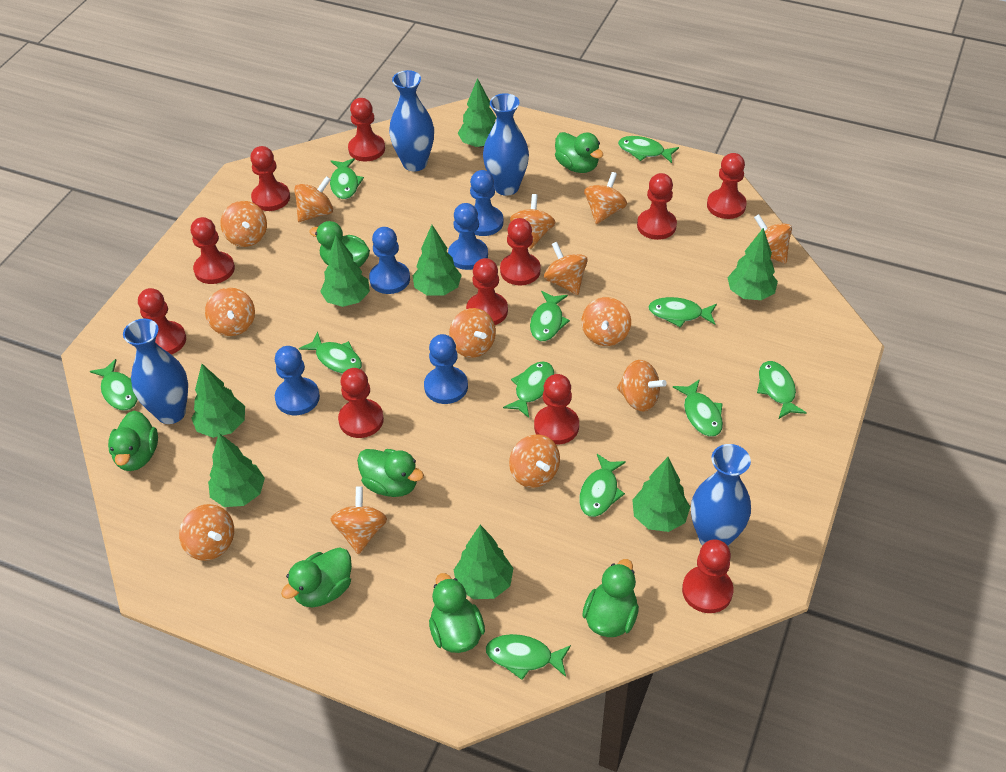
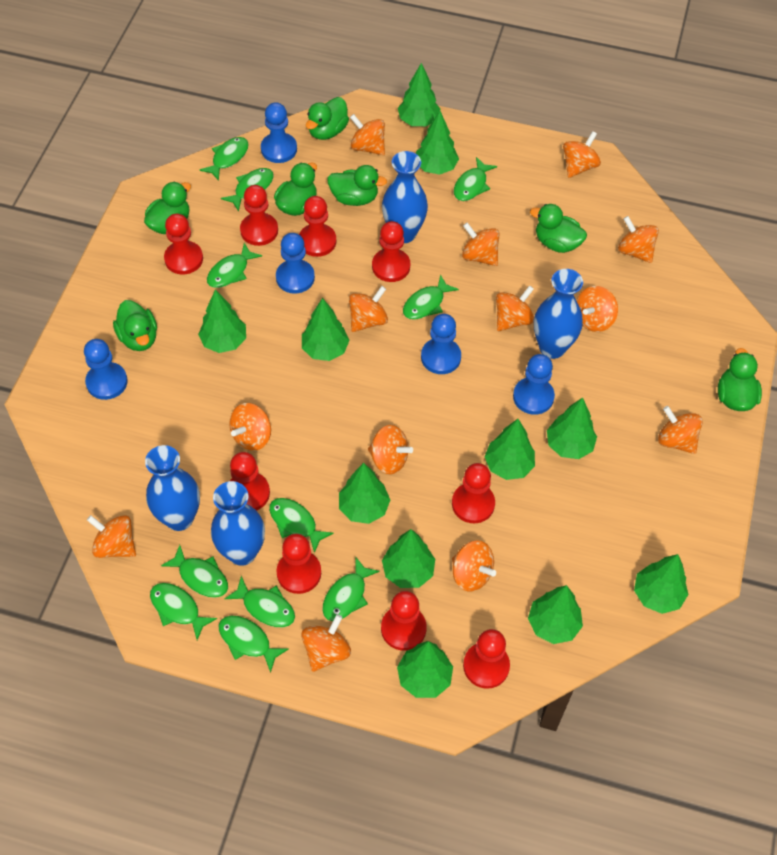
green tree: [191,364,245,438] [208,433,265,507] [320,235,370,307] [412,225,462,296] [454,525,513,599] [458,78,496,148] [632,457,690,532] [727,228,778,300] = 8 -> [198,290,246,353] [302,298,350,361] [339,463,390,524] [382,529,435,588] [397,641,453,698] [398,63,440,126] [416,111,459,175] [484,419,535,480] [528,585,583,644] [547,397,597,459] [634,554,688,614] = 11
red pawn: [138,288,186,355] [191,217,235,284] [250,146,290,211] [338,368,384,438] [348,98,385,162] [466,258,508,325] [500,218,541,285] [534,374,579,445] [637,173,677,240] [682,539,734,613] [707,153,747,219] = 11 -> [164,214,203,274] [230,452,270,511] [240,185,278,246] [277,534,321,594] [299,196,336,257] [372,221,410,282] [381,591,427,651] [452,463,495,523] [463,629,510,689] = 9

